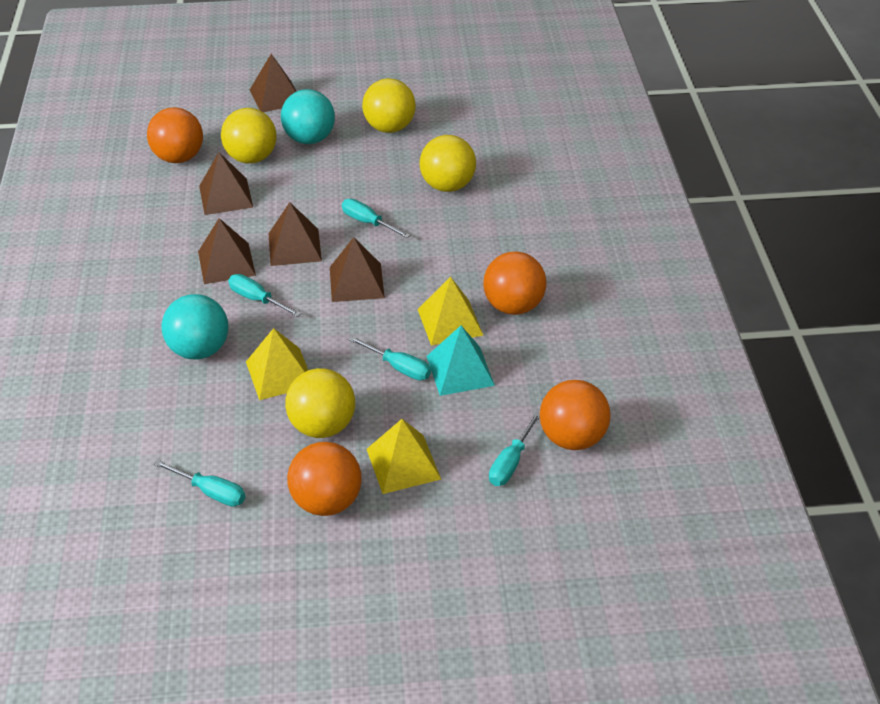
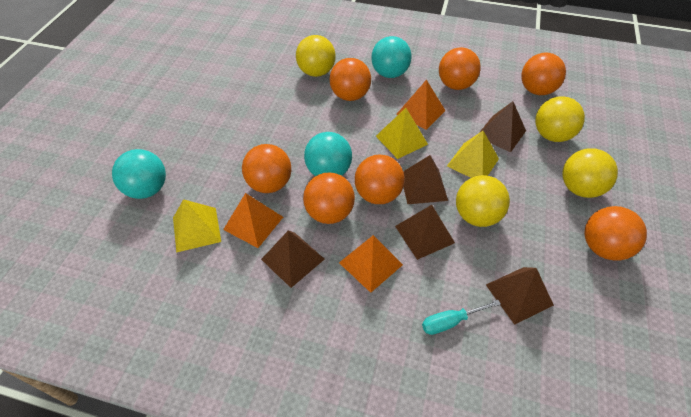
orange ball: [147,107,203,163] [287,442,362,516] [483,251,547,315] [540,380,611,450] = 4 -> [242,144,291,193] [303,172,355,224] [330,58,371,101] [355,154,405,204] [439,47,481,90] [521,53,566,95] [584,206,647,260] = 7
orange pyramid: none = 0 -> [223,193,283,248] [339,235,403,293] [396,80,446,130] = 3
turquoise ball: [162,294,228,360] [281,89,335,144] = 2 -> [112,149,166,199] [304,132,352,176] [371,36,411,78] = 3
turquoise pyramid: [426,326,495,396] = 1 -> none = 0
turquoise screwdriver: [154,460,245,507] [228,274,301,317] [342,199,410,238] [348,336,431,380] [489,412,540,486] = 5 -> [422,300,501,335] = 1

